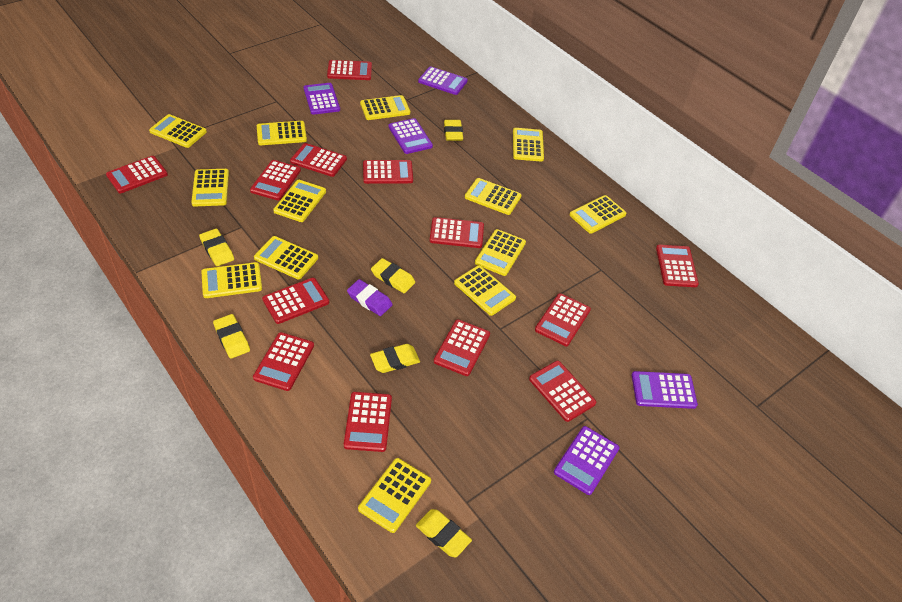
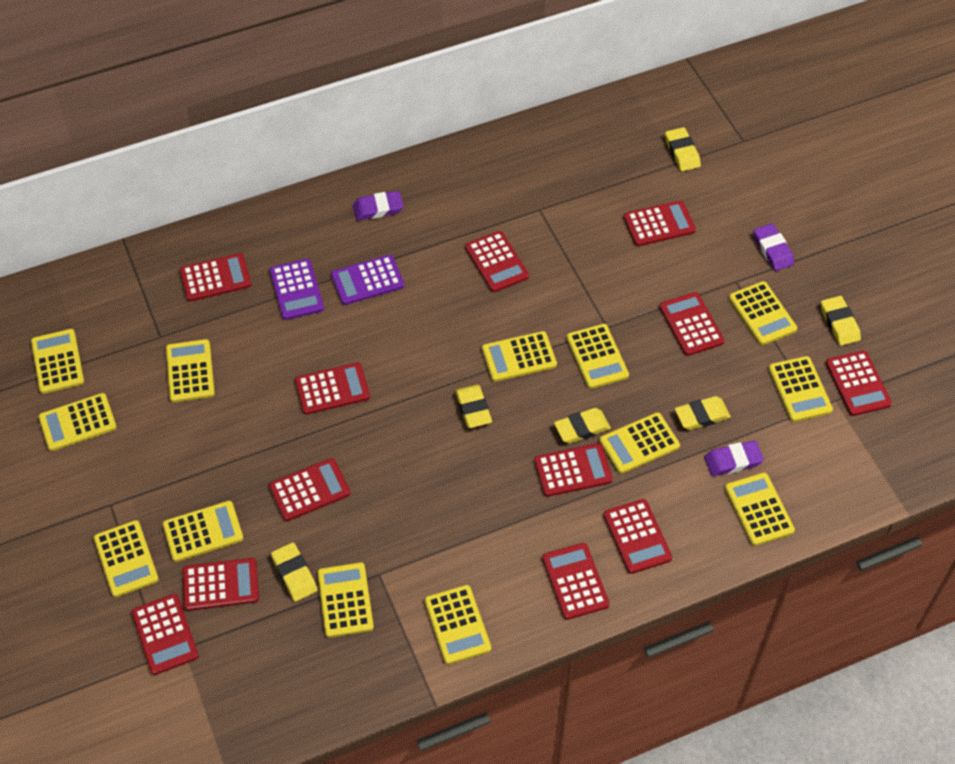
purple calculator: [304,83,340,115] [389,118,433,154] [418,66,468,95] [554,426,619,495] [632,371,698,409] = 5 -> [270,259,324,320] [331,255,404,305] = 2
purple eraser: [347,279,393,316] = 1 -> [353,191,403,221] [704,440,764,476] [753,223,795,271] = 3
red calculator: [106,156,168,193] [250,160,301,200] [253,332,314,391] [262,278,329,324] [290,143,347,177] [327,60,372,80] [344,392,392,452] [363,160,413,184] [430,217,484,248] [434,319,490,376] [529,361,596,422] [535,293,591,346] [656,245,699,287] = 13 -> [132,594,199,675] [180,253,252,302] [183,558,259,611] [269,458,350,521] [295,362,370,415] [465,231,529,292] [534,443,613,497] [542,543,610,620] [603,499,672,574] [624,200,696,246] [659,292,725,356] [826,350,892,416] = 12

